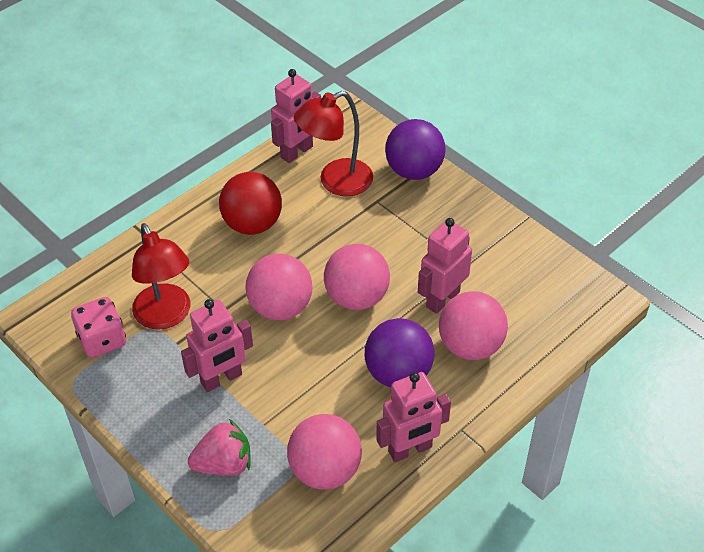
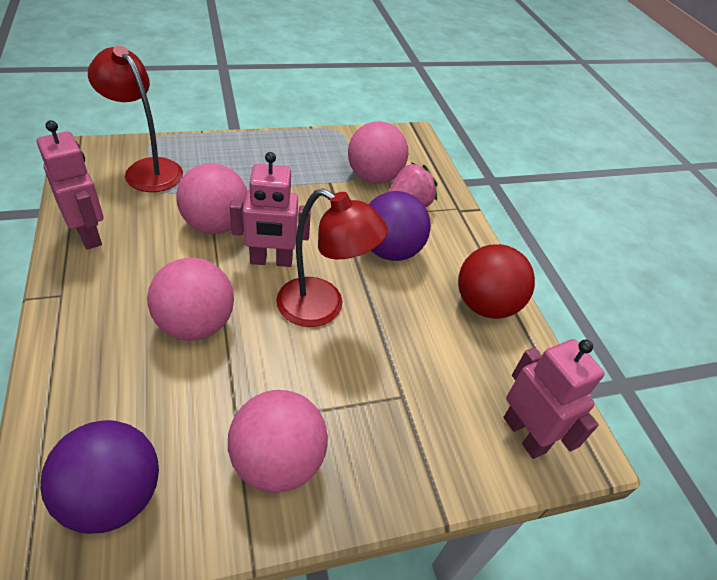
pink dice: [71,297,126,358] = 1 -> none = 0
pink robot: [181,299,253,392] [271,69,321,163] [376,372,451,462] [418,218,472,314] = 4 -> [37,120,103,250] [230,152,311,267] [504,339,605,459] = 3

